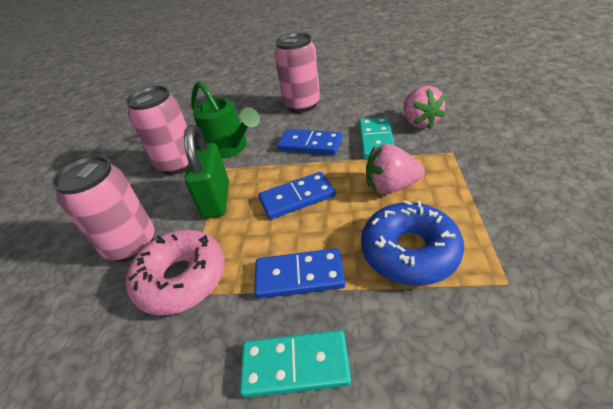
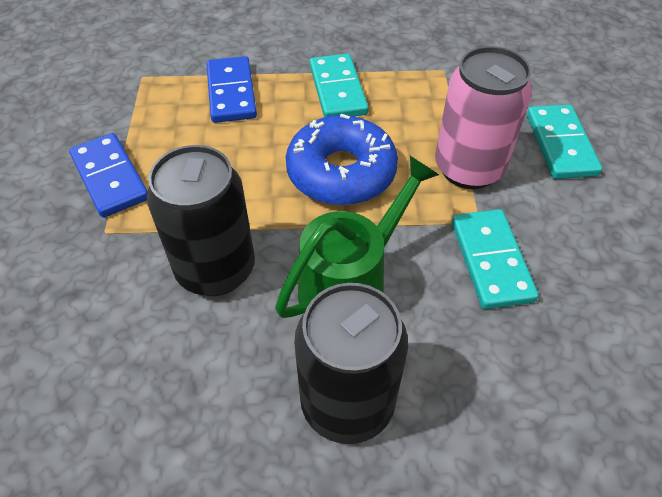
black can: none = 0 -> [147,145,255,296] [294,283,408,444] = 2
blue domino: [254,248,345,299] [258,172,336,220] [277,129,342,155] = 3 -> [69,133,148,218] [206,56,257,123] = 2
green padlock: [184,125,229,219] = 1 -> none = 0
pink can: [52,156,155,262] [126,86,188,175] [274,33,320,113] = 3 -> [435,46,532,189] = 1
pink donut: [126,230,225,315] = 1 -> none = 0
pink strawberry: [366,144,425,194] [403,86,446,129] = 2 -> none = 0
turquoise domino: [240,330,351,398] [359,117,395,159] = 2 -> [309,53,369,117] [452,209,539,309] [527,104,602,179] = 3

